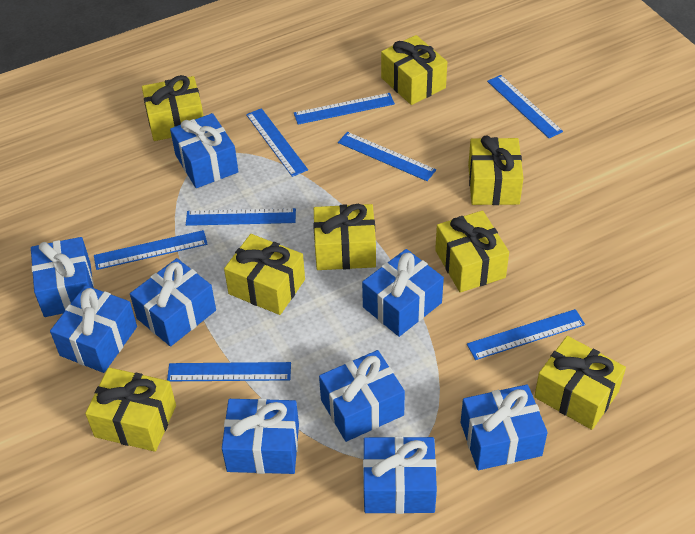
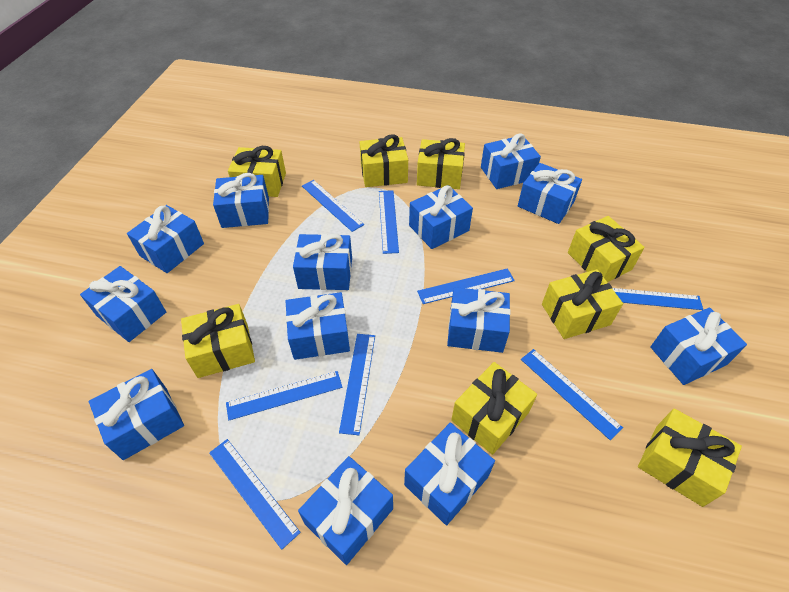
blue gift: [31,237,94,317] [50,285,137,373] [130,258,216,347] [170,113,238,188] [222,398,299,474] [319,350,405,442] [362,249,444,337] [363,436,437,514] [461,384,548,470] = 9 -> [80,266,166,342] [89,369,184,460] [127,205,204,273] [213,173,269,228] [286,292,350,360] [293,234,352,290] [298,456,393,565] [404,423,495,525] [409,185,473,249] [447,287,510,353] [481,133,541,189] [518,163,582,224] [650,307,747,385] = 13

